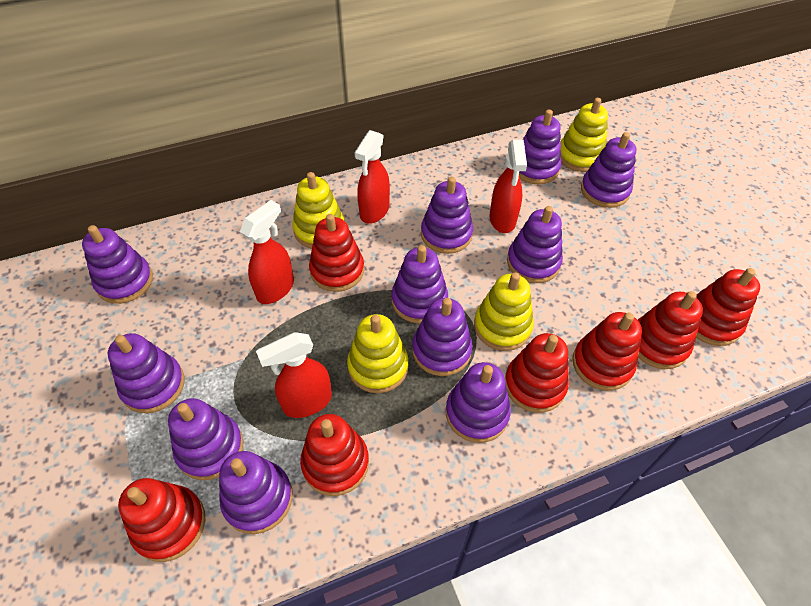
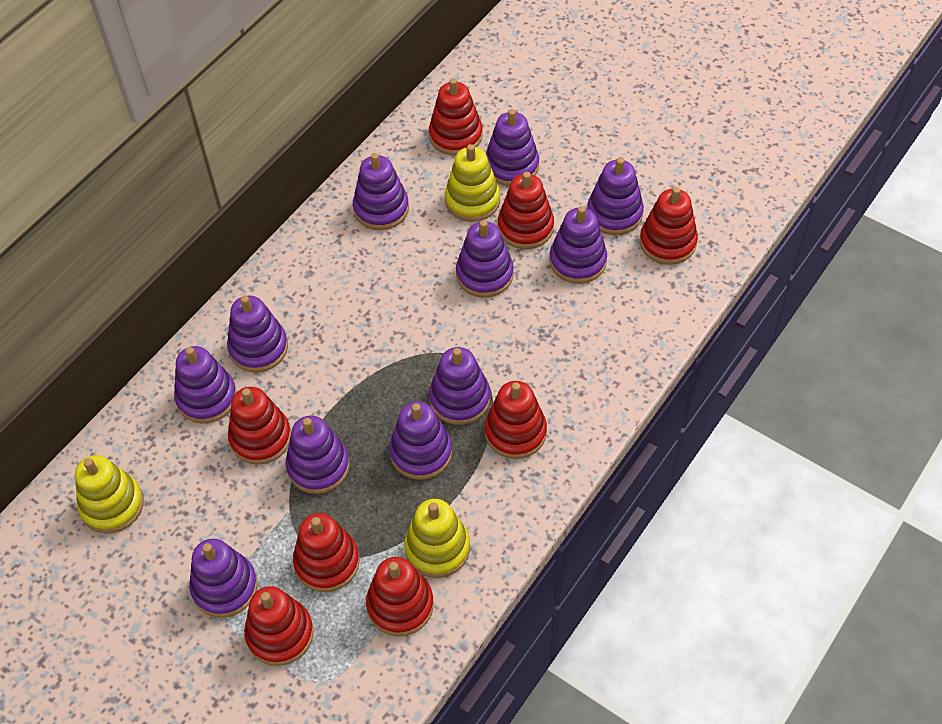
red spray bottle: [240,200,294,304] [256,332,332,418] [354,130,390,224] [490,140,527,233] = 4 -> none = 0
red stacking toy: [118,478,205,562] [300,414,369,496] [309,214,364,292] [505,333,569,413] [572,312,642,391] [638,291,703,369] [696,268,760,346] = 7 -> [228,387,291,465] [244,586,314,666] [293,513,360,592] [366,557,434,636] [429,78,483,156] [484,381,547,459] [498,172,554,249] [640,187,698,265] = 8
yellow stacking toy: [292,172,345,249] [347,314,408,393] [474,272,534,351] [560,98,608,172] = 4 -> [75,455,144,534] [404,499,470,578] [445,144,500,222] = 3

